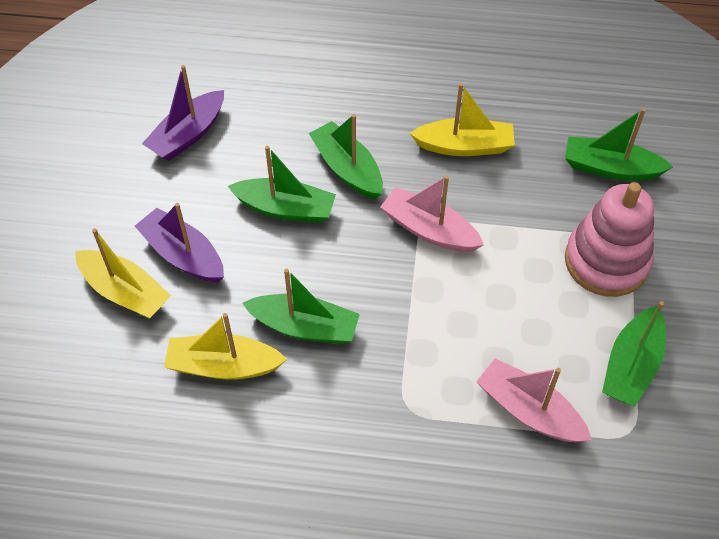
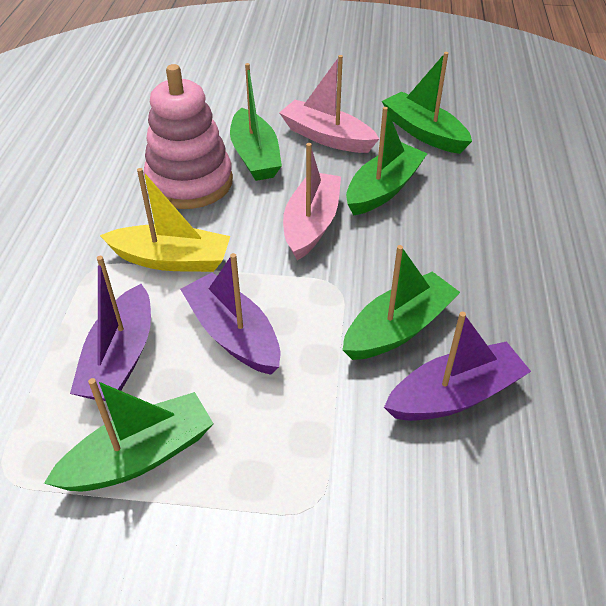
purple boat: [135,203,224,283] [142,65,224,161] = 2 -> [70,256,151,401] [180,253,280,375] [384,312,531,421] = 3
yellow boat: [75,228,171,319] [164,313,287,380] [410,83,515,156] = 3 -> [100,168,230,272] = 1

